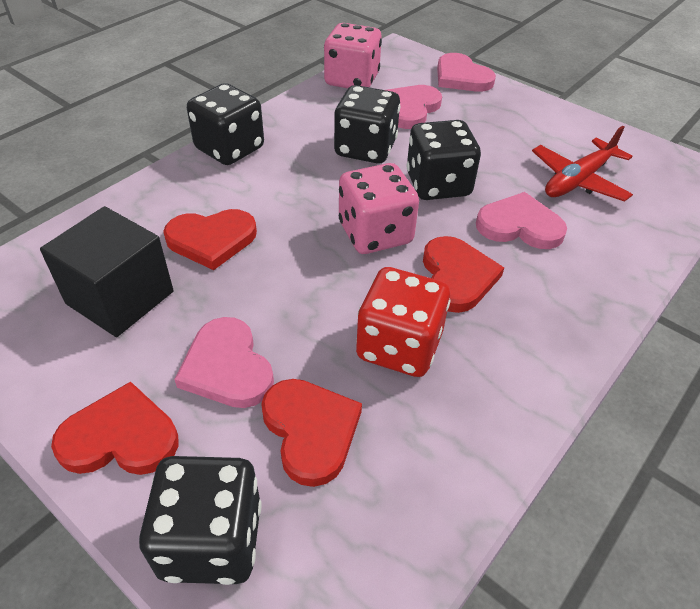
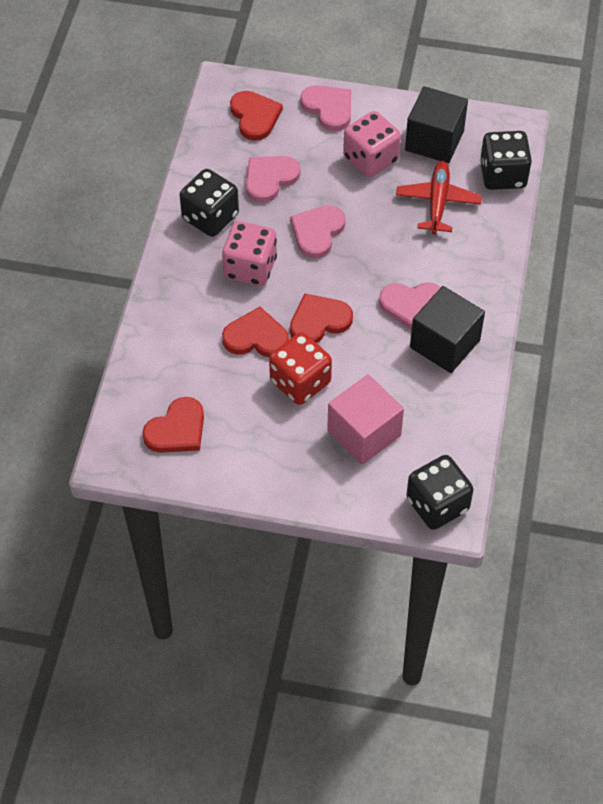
black cube: [40,206,174,337] = 1 -> [405,86,468,163] [410,286,485,373] = 2
black dice: [139,456,262,585] [187,83,264,165] [334,85,400,164] [406,120,481,200] = 4 -> [180,169,239,237] [406,455,474,530] [480,131,532,190] = 3
pink cube: none = 0 -> [327,374,404,465] = 1

